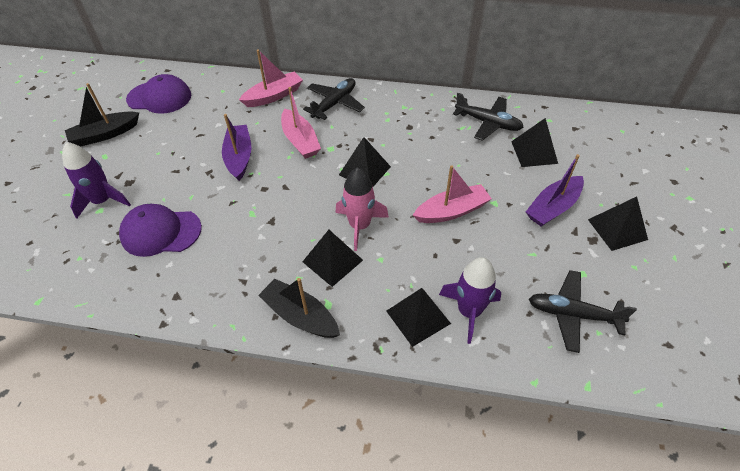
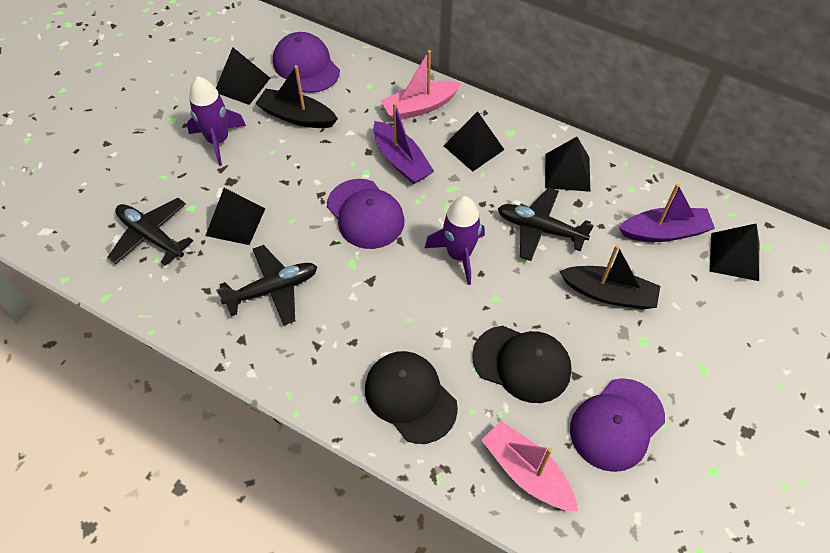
black cap: none = 0 -> [365,351,458,444] [472,326,572,403] = 2
pink boat: [239,49,303,107] [281,87,321,159] [413,165,492,223] = 3 -> [381,50,461,120] [481,421,578,511] = 2
pink rocket: [335,168,389,251] = 1 -> none = 0
purple cap: [119,204,202,257] [126,74,191,114] = 2 -> [273,32,340,93] [327,179,405,249] [570,378,665,472] = 3

